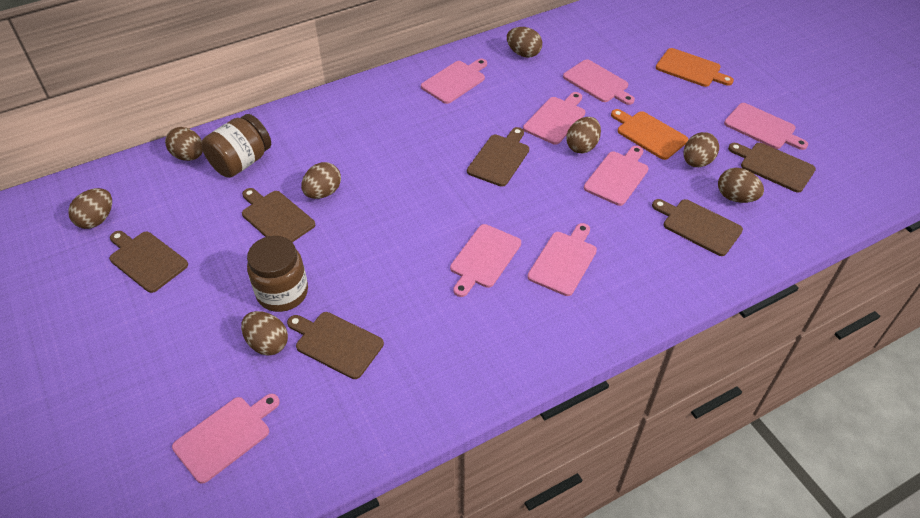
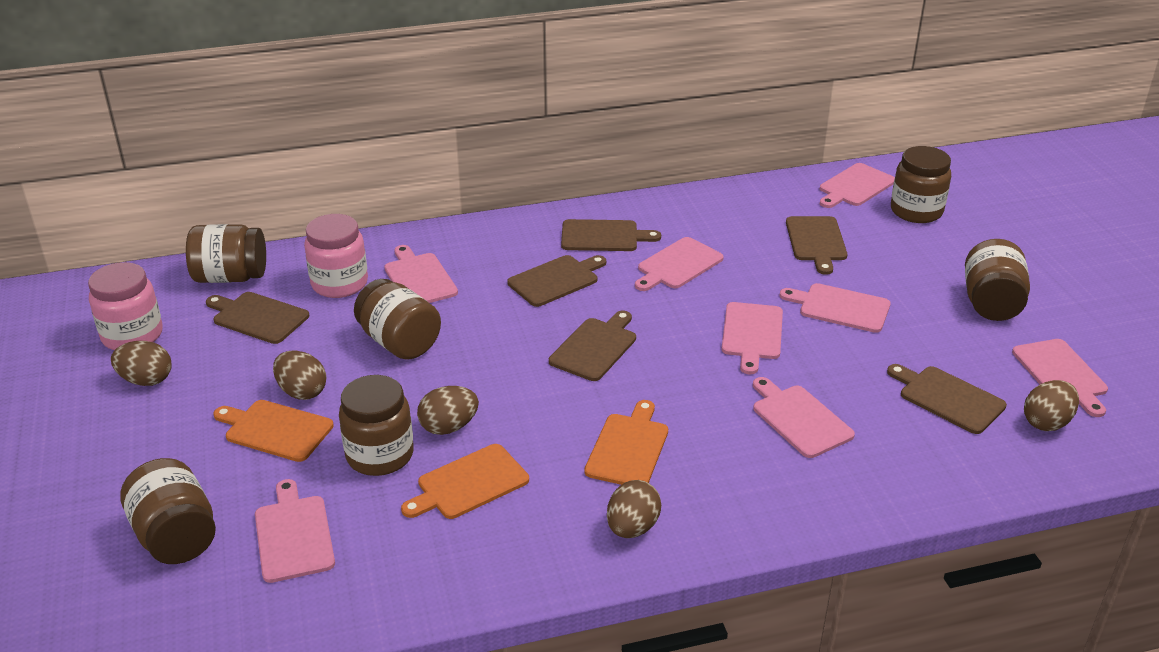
brown egg: [68,188,112,229] [165,127,203,161] [241,311,288,356] [301,162,341,199] [507,27,542,58] [566,117,601,153] [684,132,719,167] [718,168,764,203] = 8 -> [111,341,172,386] [273,350,326,400] [417,386,479,435] [607,480,661,538] [1024,380,1079,431] = 5
brown jar: [201,114,271,178] [247,236,308,312] = 2 -> [120,458,216,564] [186,224,266,283] [339,375,414,476] [354,279,441,360] [891,146,951,223] [965,239,1030,321] = 6
orange cutting board: [611,109,688,160] [656,48,734,87] = 2 -> [213,400,334,462] [401,444,529,519] [584,400,668,485] = 3
pink jar: none = 0 -> [88,262,162,350] [304,214,368,298] = 2

